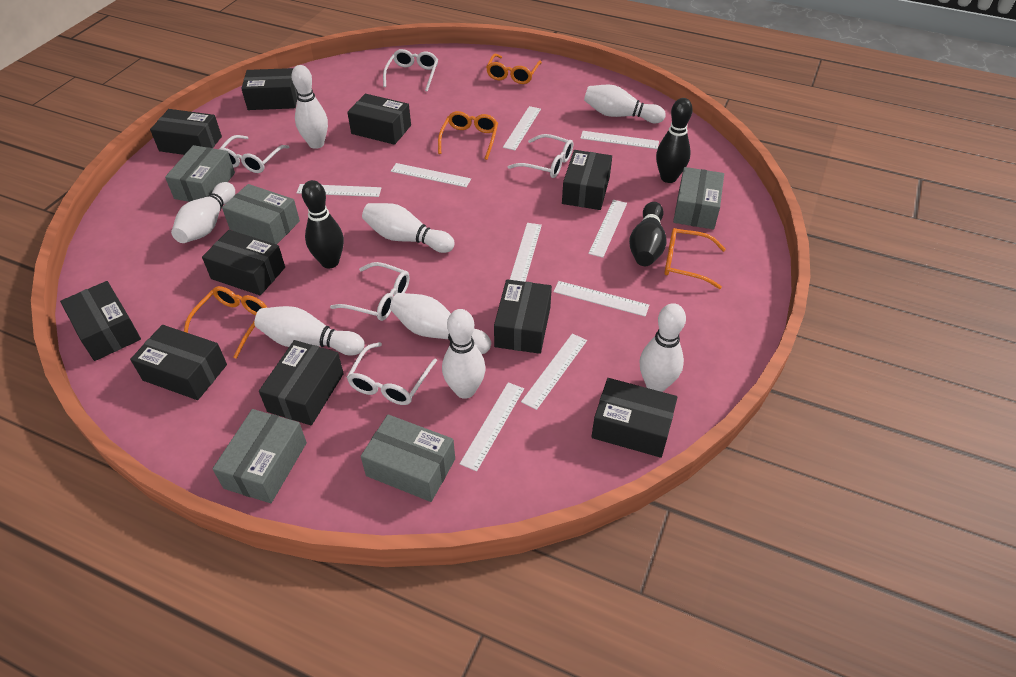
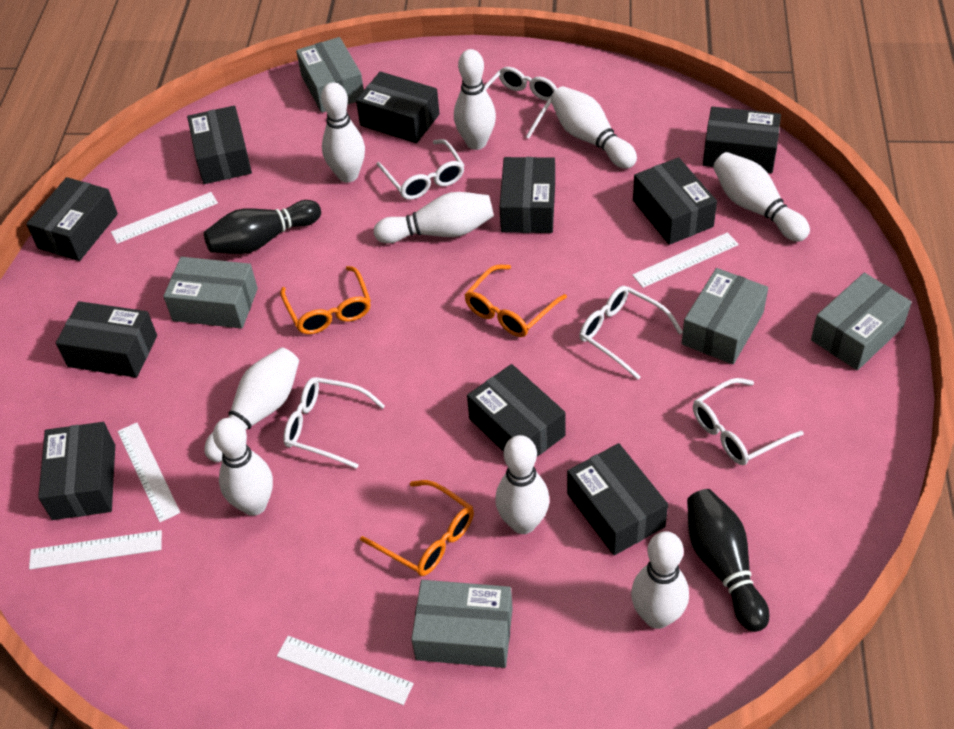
black bowling pin: [302,180,344,268] [629,202,666,266] [656,98,693,183] = 3 -> [204,200,321,254] [687,489,769,632] = 2
orange glasses: [184,286,267,359] [438,111,498,160] [486,54,542,84] [664,228,726,289] = 4 -> [280,266,371,334] [360,480,474,576] [464,265,567,337] = 3
white bowling pin: [171,182,235,243] [254,306,364,355] [291,65,328,149] [362,203,455,253] [390,293,491,354] [442,309,486,399] [584,84,666,123] [639,303,686,392] = 8 -> [204,347,299,462] [213,418,273,516] [321,82,365,183] [374,192,494,243] [454,49,496,150] [495,435,550,534] [551,86,637,169] [631,531,689,629] [713,152,810,242] = 9
white ruler: [297,184,381,197] [391,163,471,187] [460,382,524,471] [503,106,541,150] [510,223,542,282] [521,333,587,410] [554,281,649,316] [580,131,659,149] [588,200,627,258] = 9 -> [29,530,162,569] [111,192,218,244] [117,423,180,522] [277,636,414,705] [632,232,739,288] = 5

